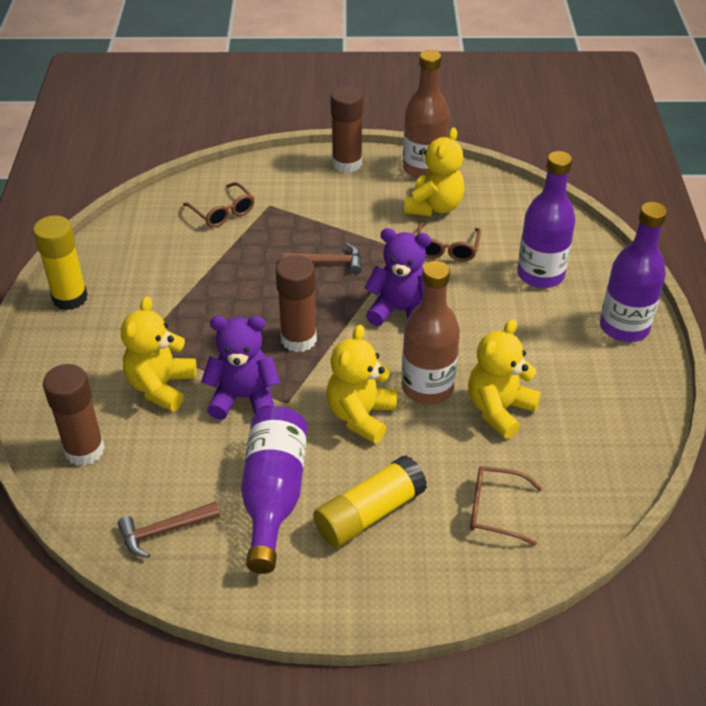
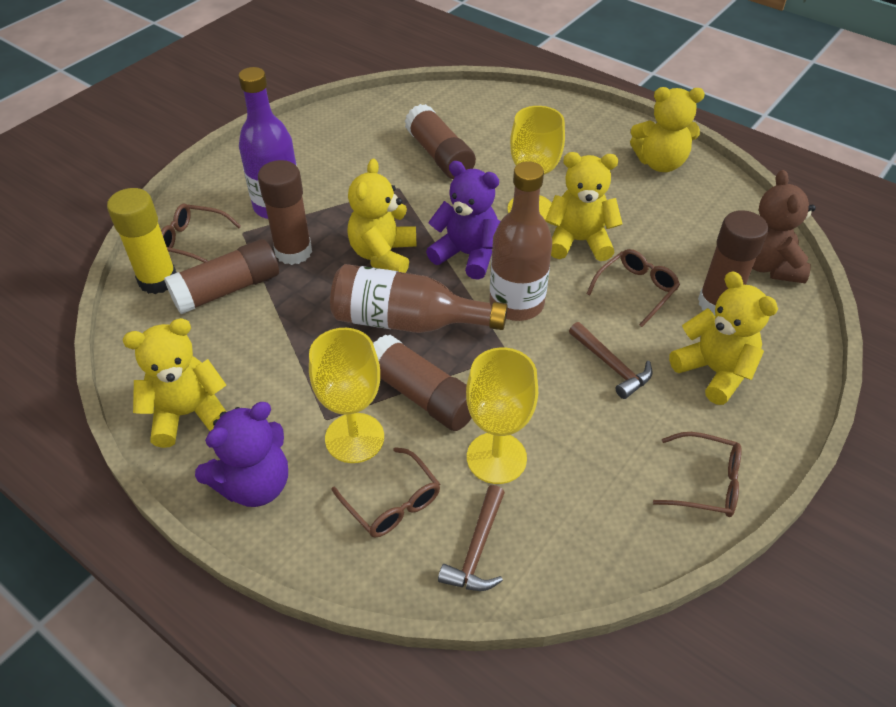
brown glasses: [183,182,255,227] [417,223,481,262] [470,466,542,546] = 3 -> [161,204,241,263] [332,447,440,537] [587,249,680,327] [653,432,741,517] = 4
brown glue stick: [43,364,105,466] [276,255,317,352] [330,86,363,173] = 3 -> [164,239,279,314] [258,160,312,265] [373,334,472,431] [404,104,476,179] [698,210,768,316] = 5
brown teddy bear: none = 0 -> [752,170,816,283] = 1
purple bottle: [241,406,307,574] [517,151,575,288] [600,202,667,342] = 3 -> [239,67,297,219] = 1
yellow glue stick: [33,215,88,310] [313,455,427,548] = 2 -> [107,188,177,294] = 1
yellow goblet: none = 0 -> [309,328,384,463] [466,348,538,484] [508,106,565,219] = 3
yellow teddy bear: [121,296,197,412] [326,325,398,444] [404,127,465,216] [468,319,541,439] = 4 -> [123,318,227,448] [347,159,417,273] [545,152,622,261] [630,87,705,172] [669,271,778,405] = 5

